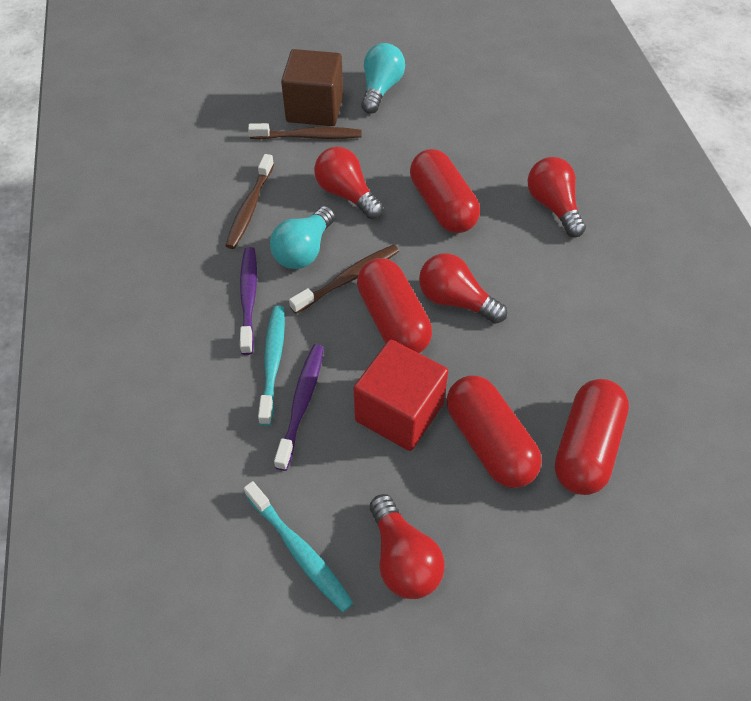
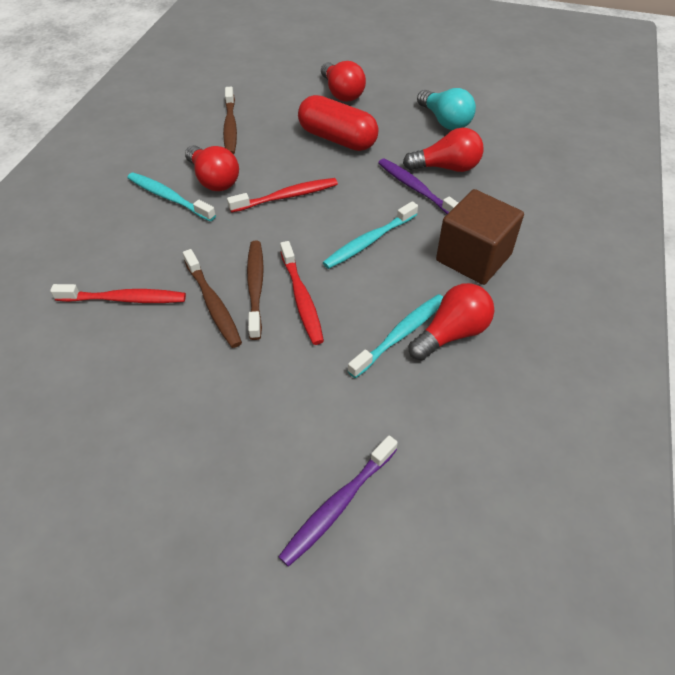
red capsule: [357,258,432,353] [410,149,480,233] [447,375,542,488] [555,379,629,495] = 4 -> [298,95,379,151] = 1
red cube: [353,340,448,451] = 1 -> none = 0
red toothbrush: none = 0 -> [50,284,186,303] [227,178,338,213] [280,241,324,345] = 3
turquoise light bulb: [270,206,335,269] [361,43,405,114] = 2 -> [417,88,476,130] = 1
turquoise toothbrush: [244,481,353,612] [258,306,285,426] = 2 -> [127,172,216,221] [322,201,418,269] [348,294,443,378] = 3

